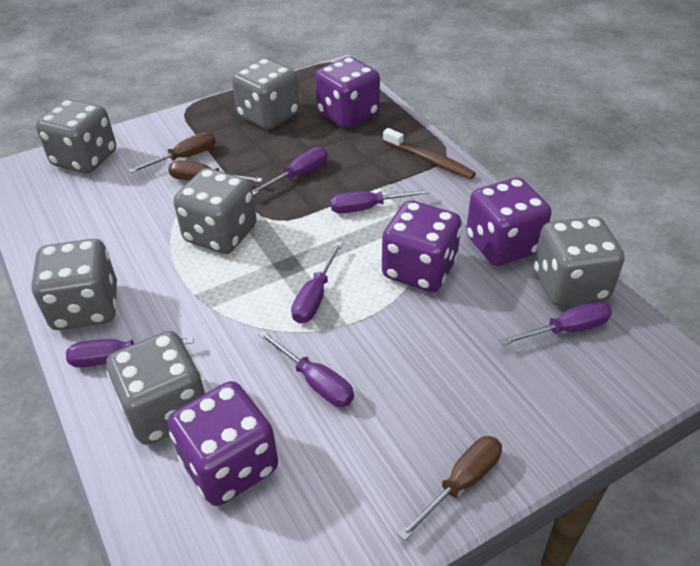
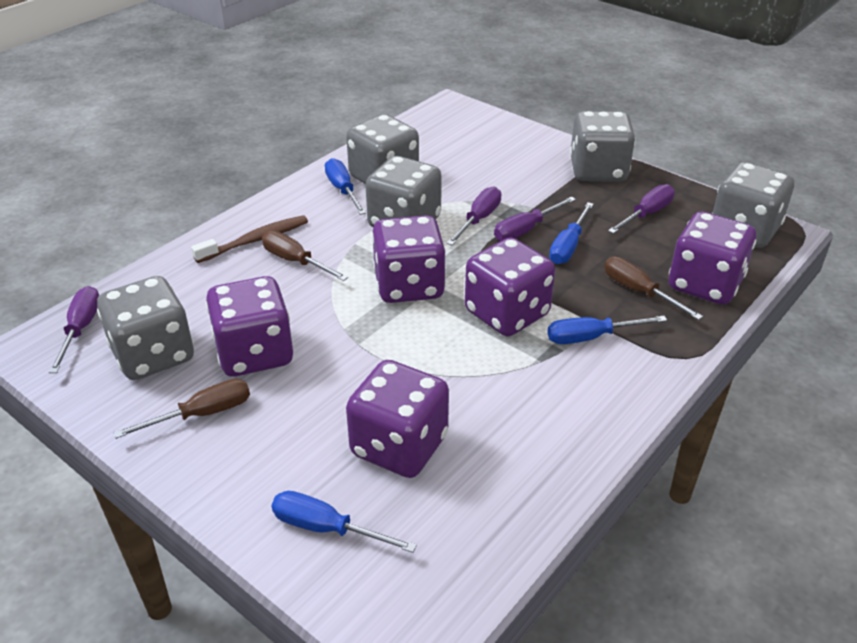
blue screwdriver: none = 0 -> [272,491,417,553] [325,158,366,215] [548,316,667,344] [549,202,594,264] = 4
grey dice: [31,239,117,330] [36,99,116,173] [106,331,205,445] [173,168,257,254] [232,58,299,130] [534,216,625,306] = 6 -> [97,276,194,380] [346,114,419,184] [365,156,442,228] [570,111,636,182] [712,162,794,248] = 5
purple dice: [168,381,278,506] [315,57,380,128] [382,200,461,292] [466,178,551,266] = 4 -> [206,276,293,377] [346,360,449,478] [372,215,446,303] [465,237,555,336] [669,212,756,305] = 5
purple screwdriver: [66,337,193,368] [252,147,328,195] [258,330,354,407] [291,242,343,323] [330,189,430,214] [500,301,612,345] = 6 -> [49,286,99,373] [447,186,501,245] [494,196,576,241] [608,184,675,234] = 4

